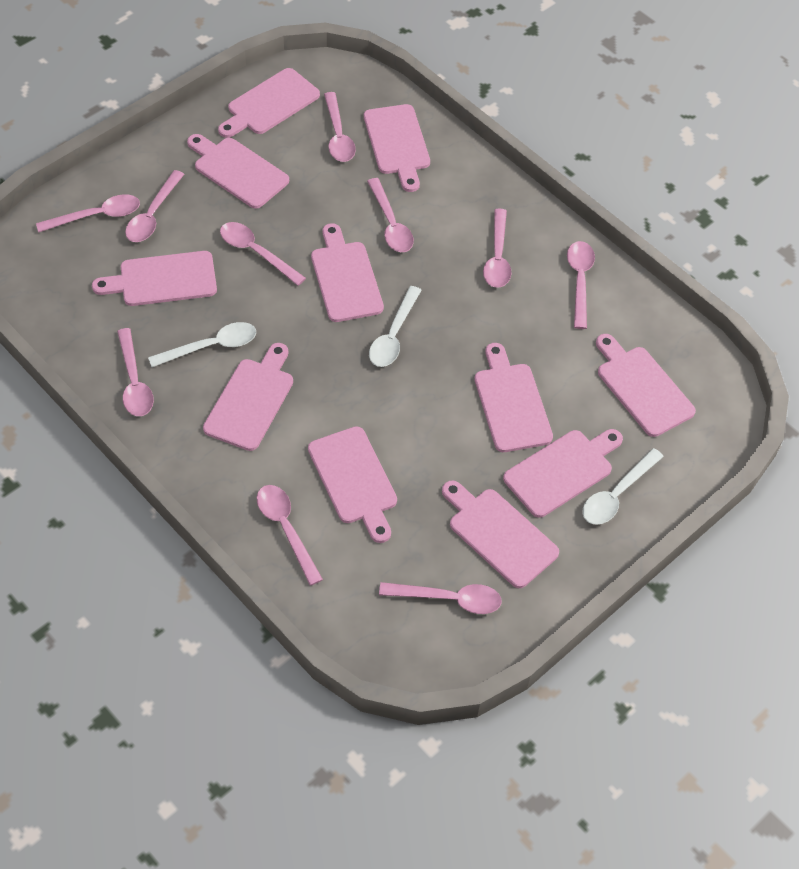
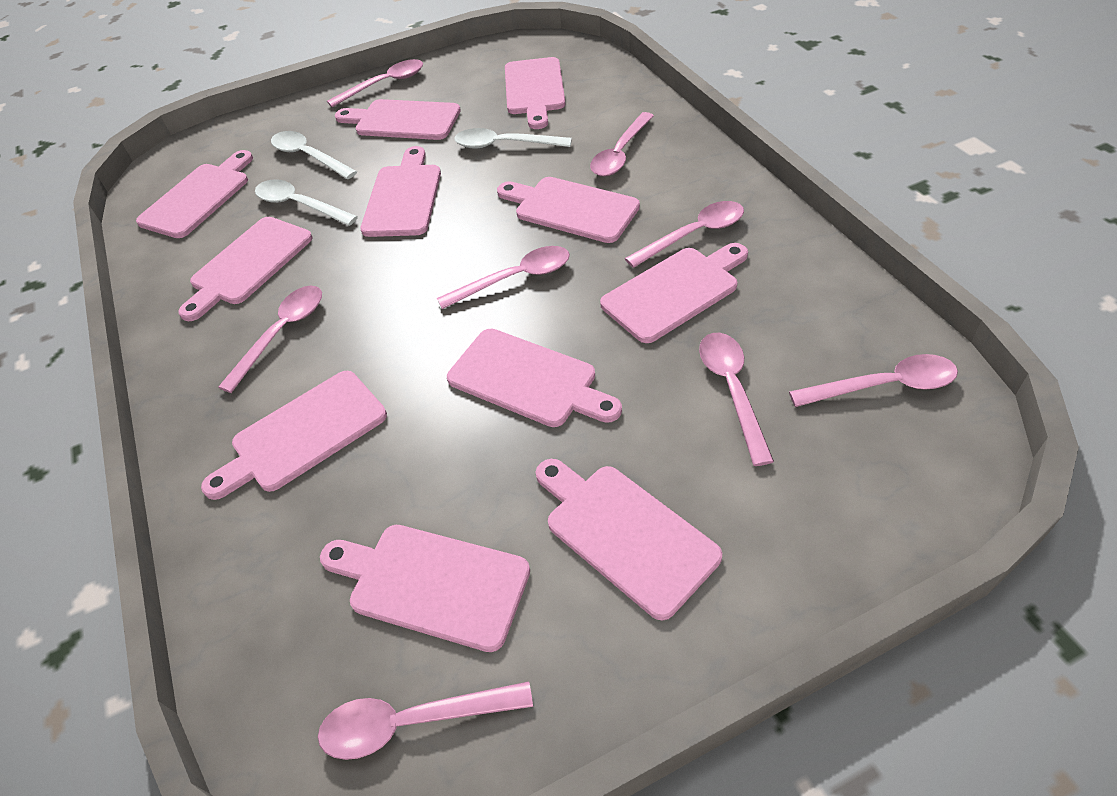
pink spoon: [36,194,140,232] [117,328,154,416] [125,170,184,242] [220,222,306,286] [257,485,323,586] [324,92,356,162] [367,178,414,252] [379,582,502,614] [483,209,512,288] [567,241,595,329] = 10 -> [218,286,322,393] [318,681,533,760] [327,59,423,107] [437,246,570,309] [590,112,654,176] [625,201,744,268] [699,333,774,466] [789,354,958,407] = 8

